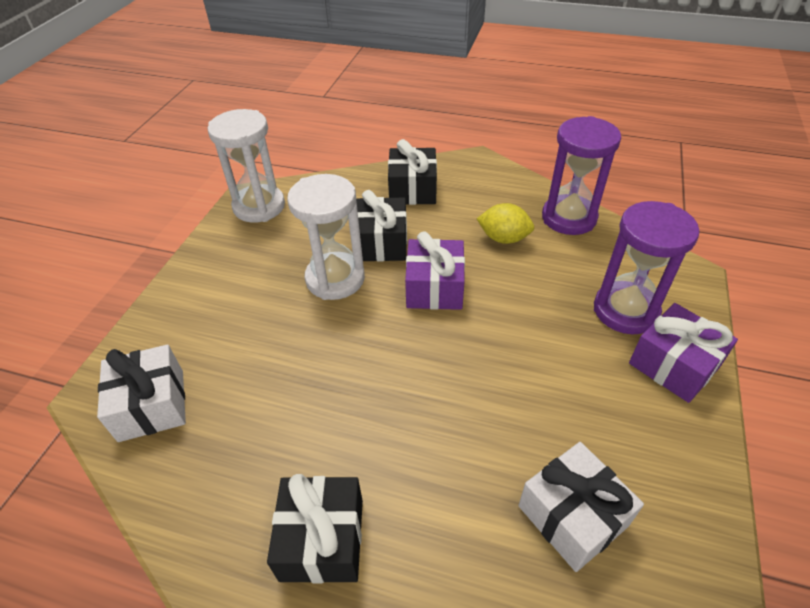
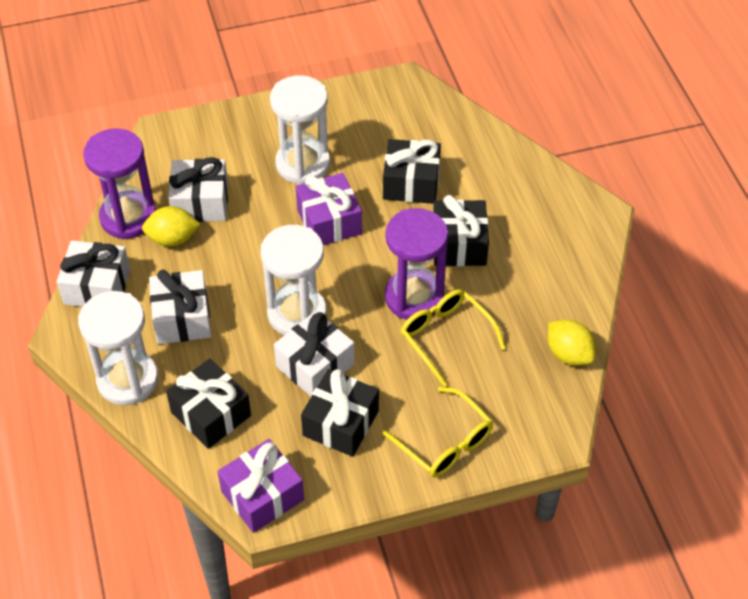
black gift: [267,474,363,583] [356,190,407,262] [388,139,437,205] = 3 -> [166,358,251,449] [301,369,379,457] [383,139,441,204] [433,195,489,266] = 4
white gift: [97,345,186,442] [518,442,644,572] = 2 -> [57,241,130,307] [149,269,212,344] [168,157,228,222] [274,311,355,397] = 4
white hourglass: [208,109,285,223] [287,174,365,300] = 2 -> [78,291,158,405] [261,225,327,335] [270,75,330,185] = 3
yellow glasses: none = 0 -> [382,387,493,477] [401,289,506,387] = 2
yellow lemon: [477,203,534,244] = 1 -> [142,206,201,247] [548,320,596,366] = 2

